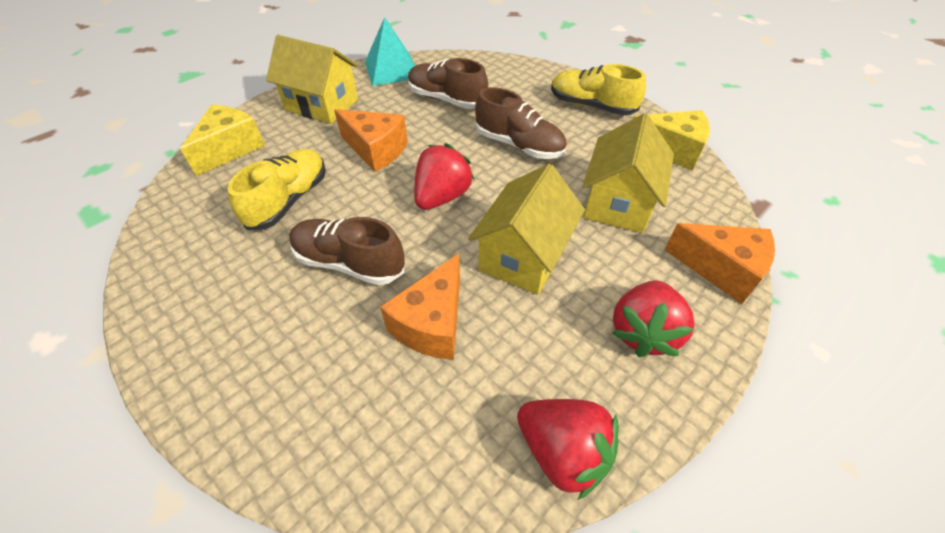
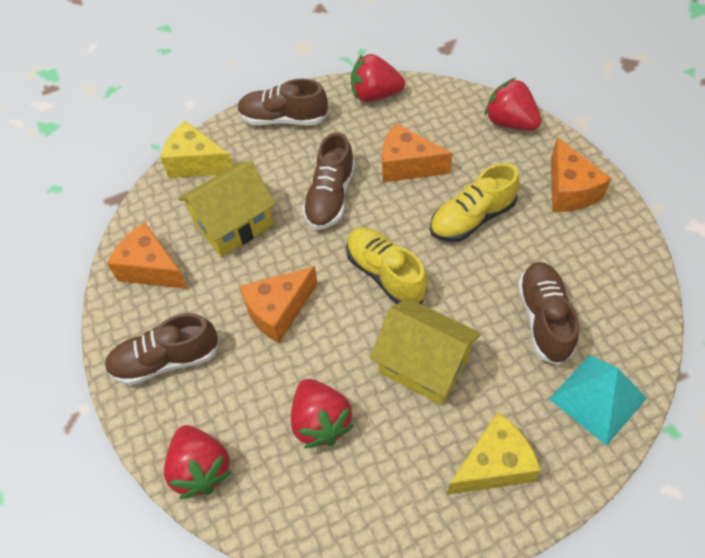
brown shoe: [289,217,405,285] [408,58,488,109] [475,87,567,159] = 3 -> [105,313,219,385] [237,79,328,125] [302,132,355,230] [518,262,579,365] = 4
orange cheese: [334,109,408,172] [380,254,460,360] [664,223,775,304] = 3 -> [107,222,188,289] [239,266,318,343] [382,123,452,182] [551,137,612,212] = 4
red strawberry: [414,143,474,210] [517,399,619,500] [612,280,694,357] = 3 -> [164,425,232,499] [291,379,354,448] [351,54,405,102] [485,78,541,131] = 4
yellow house: [266,35,358,124] [468,164,585,295] [582,114,674,233] = 3 -> [178,161,275,257] [370,298,481,405] = 2

